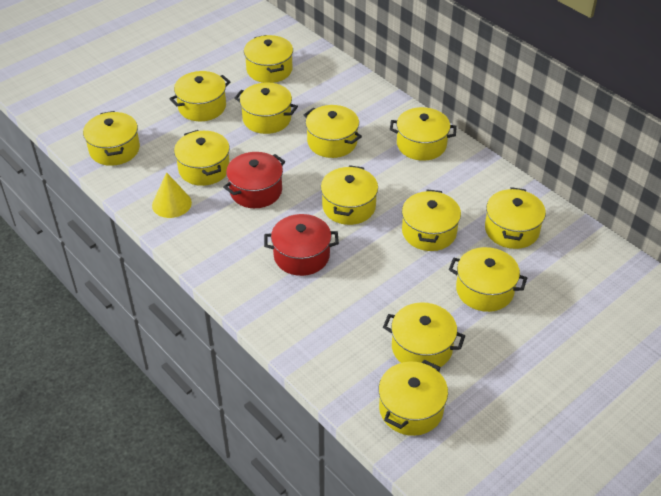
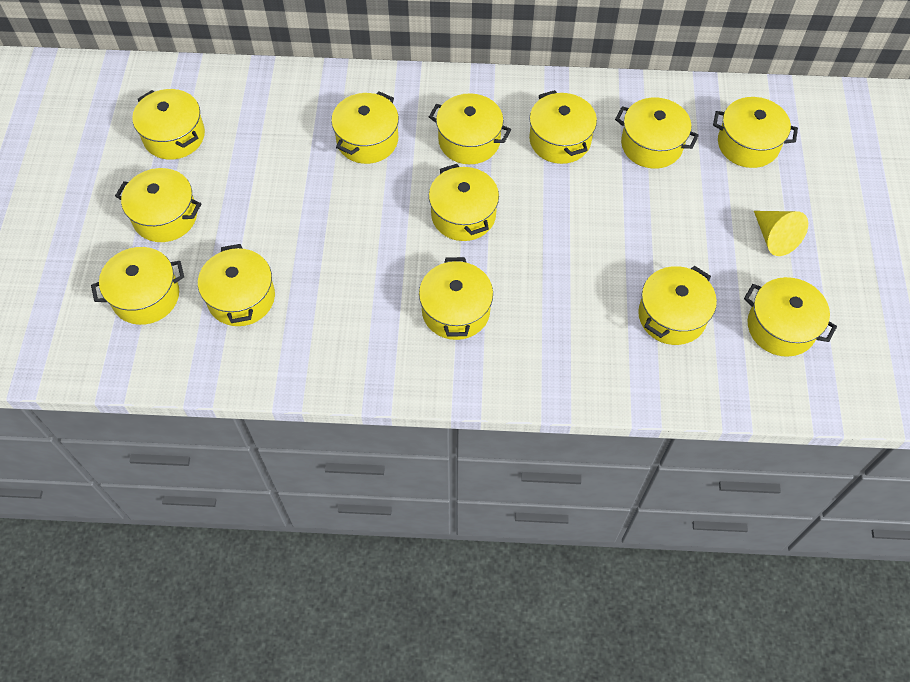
red pot: [223,152,285,208] [264,214,339,276] = 2 -> none = 0

